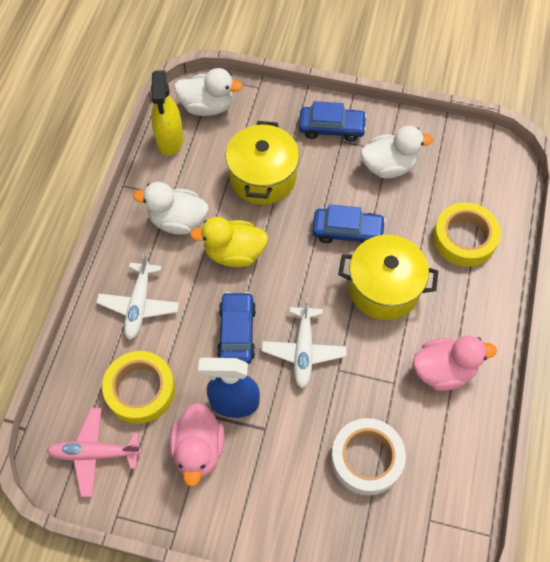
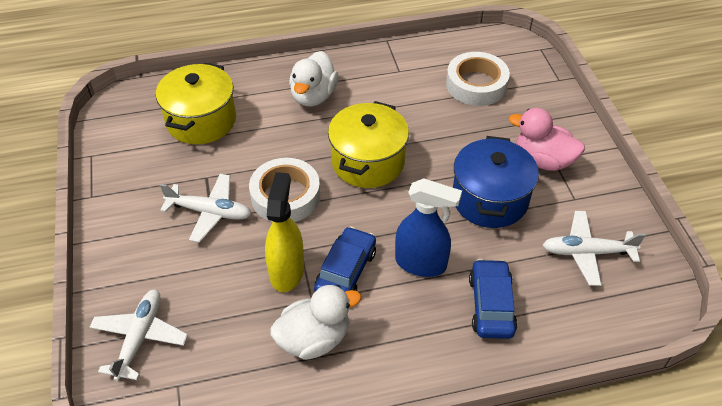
blue car: [217,292,256,364] [299,101,367,142] [312,204,386,244] = 3 -> [314,226,376,292] [469,259,517,339] = 2
blue pot: none = 0 -> [453,136,539,228] = 1
pink duck: [170,403,225,487] [413,336,497,391] = 2 -> [509,108,585,171] = 1
pink plane: [47,408,142,497] = 1 -> none = 0
white duck: [133,182,209,235] [174,68,243,116] [361,126,433,179] = 3 -> [270,285,362,360] [289,51,338,107] = 2
white plane: [96,253,179,340] [261,298,346,388] = 2 -> [89,289,188,382] [160,174,251,243] [543,211,646,286] = 3
white tape: [331,418,406,495] = 1 -> [249,158,320,222] [446,52,510,106] = 2
yellow duck: [190,217,268,267] = 1 -> none = 0
yellow tape: [102,351,175,424] [433,202,501,267] = 2 -> none = 0

